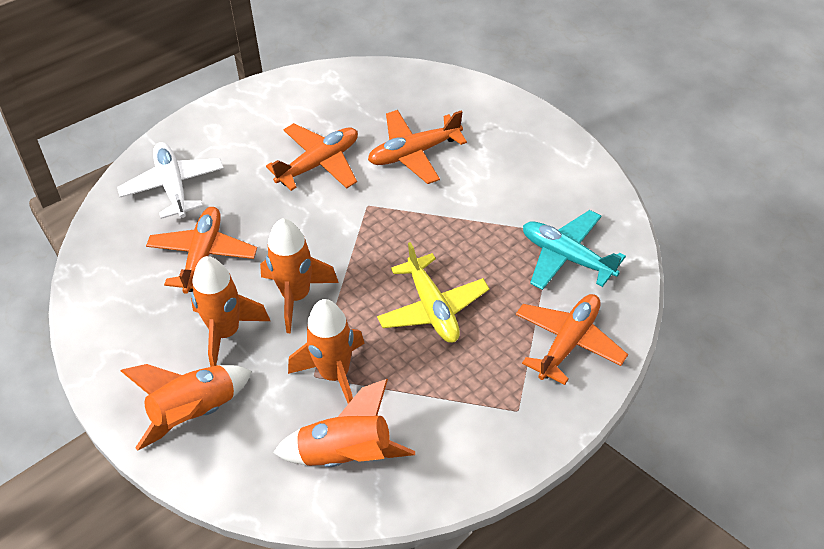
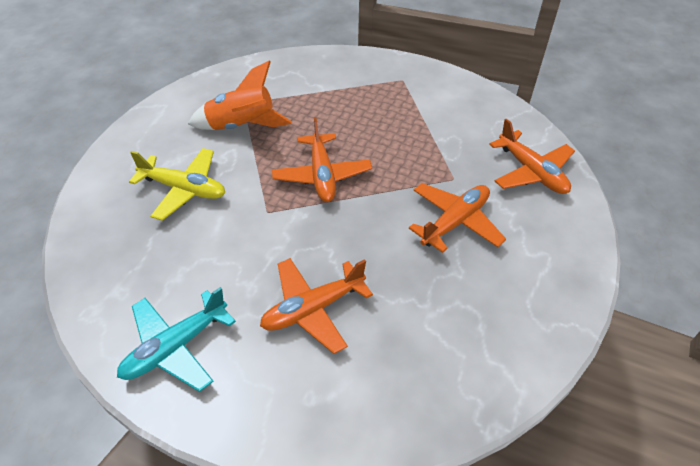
orange rocket: [120,364,252,451] [191,256,270,367] [260,218,339,333] [273,379,415,467] [288,299,365,404] = 5 -> [188,60,292,130] = 1
white plane: [117,142,224,219] = 1 -> none = 0

